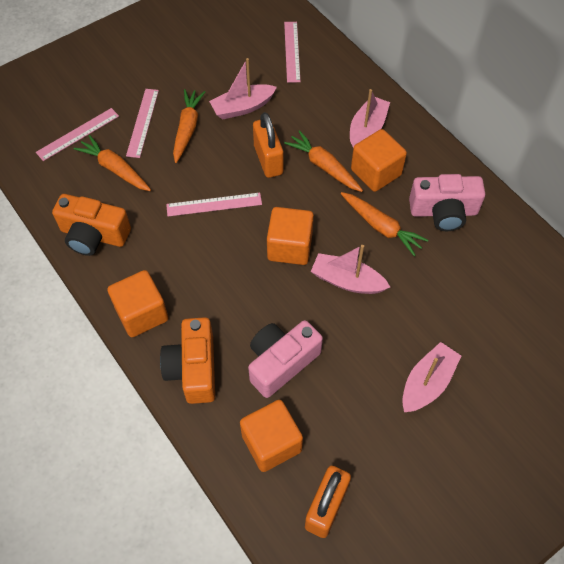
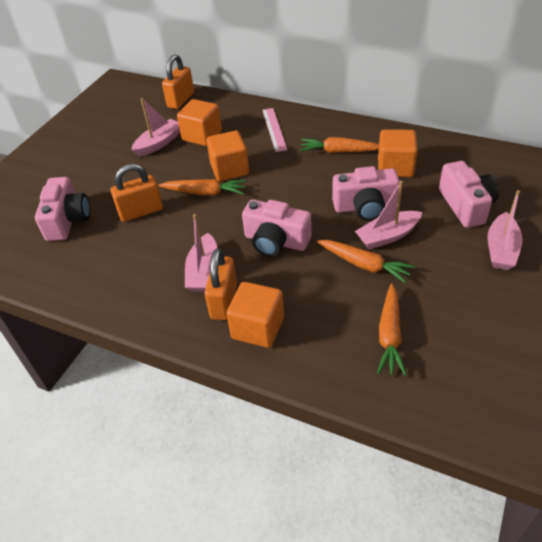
orange camera: [52,194,131,256] [160,317,215,404] = 2 -> none = 0
orange padlock: [253,112,283,178] [305,466,351,538] = 2 -> [111,164,163,222] [162,54,194,109] [205,248,237,320] = 3
pink camera: [248,320,323,398] [409,174,485,231] = 2 -> [35,177,90,241] [242,199,312,257] [332,166,400,221] [439,161,499,228] = 4
pink ruler: [36,108,119,161] [126,89,159,158] [166,193,262,216] [284,22,301,83] = 4 -> [262,108,287,152] = 1

